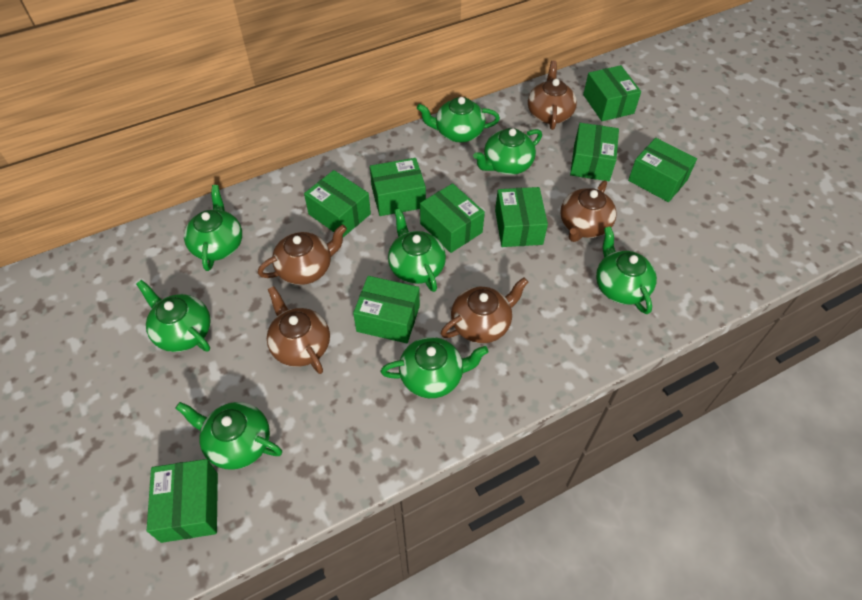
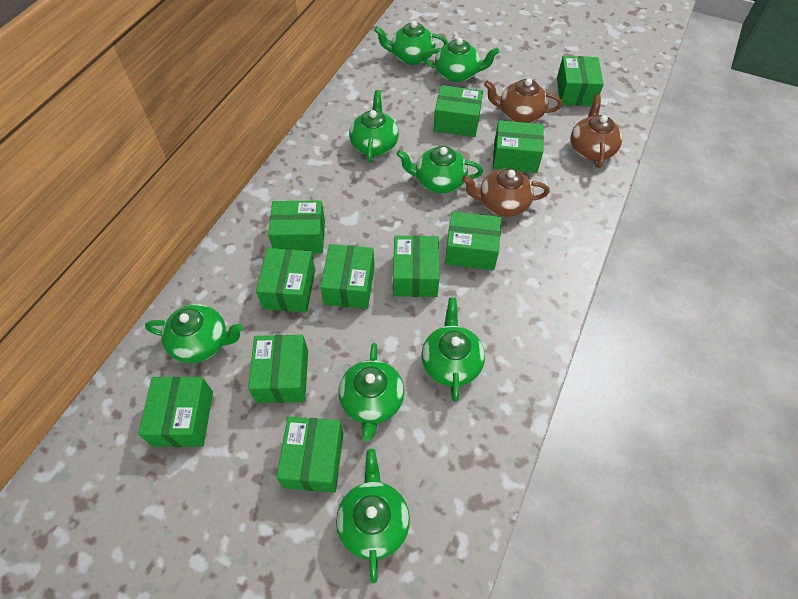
brown teapot: [258,224,347,285] [267,286,330,374] [441,277,528,343] [528,61,577,130] [560,180,617,242] = 5 -> [462,168,550,217] [484,78,562,123] [571,94,622,168] = 3
green box: [147,459,218,543] [304,170,371,237] [353,276,420,343] [370,158,426,216] [420,183,485,253] [495,187,548,247] [570,123,619,181] [583,65,641,121] [628,138,697,202] = 9 -> [138,377,213,447] [248,335,308,403] [256,248,315,313] [268,200,325,254] [276,416,343,493] [320,244,375,309] [393,236,439,297] [433,85,483,137] [445,211,501,270] [493,120,544,173] [557,56,604,106] = 11

